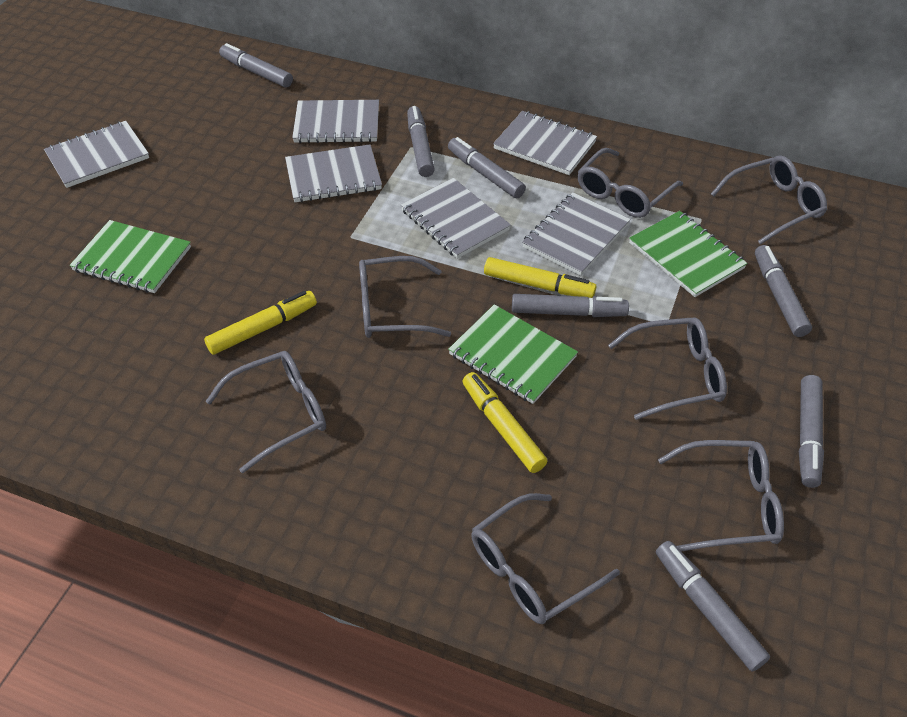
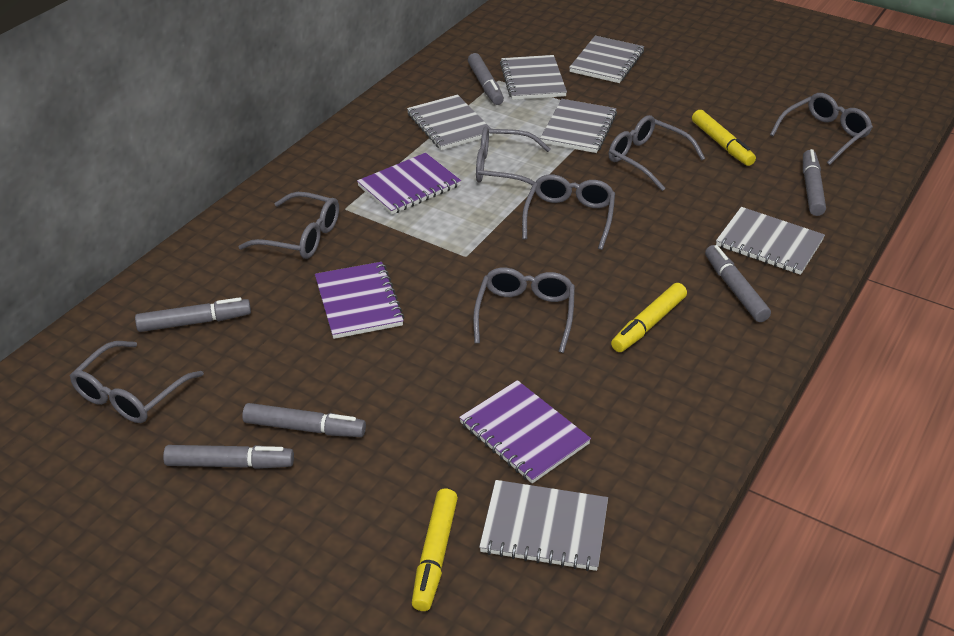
green notebook: [70,220,191,293] [448,304,578,404] [629,211,747,297] = 3 -> none = 0
grey marker: [219,43,293,88] [407,106,435,177] [448,137,526,198] [512,294,629,317] [656,541,770,671] [755,245,812,337] [799,375,824,488] = 7 -> [135,297,251,332] [163,445,294,469] [242,403,366,437] [468,53,504,105] [705,245,771,322] [803,149,826,216] = 6
purple notebook: none = 0 -> [315,262,405,339] [357,153,461,215] [459,380,591,484] = 3

